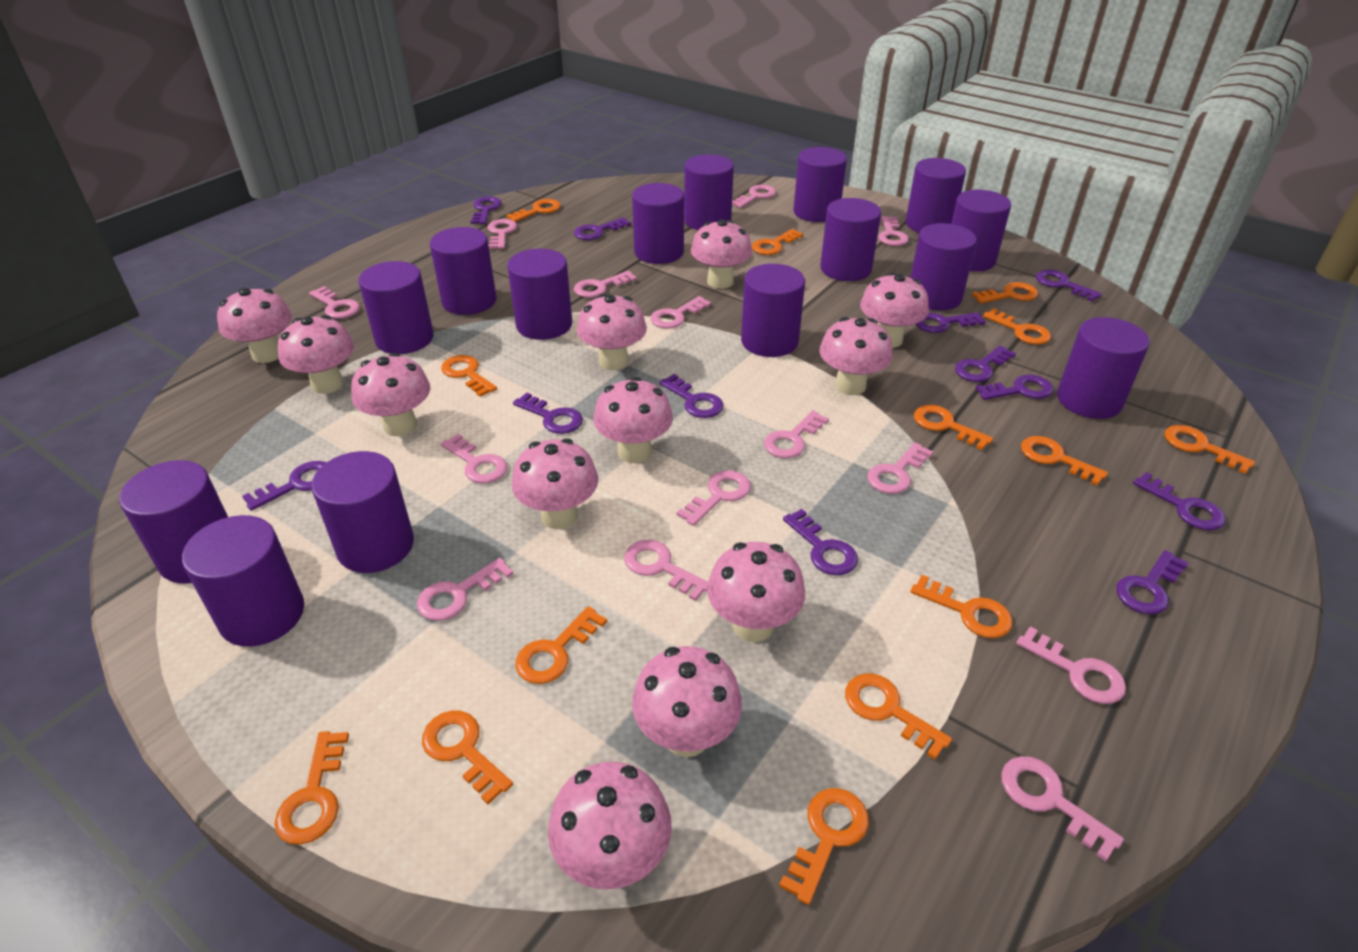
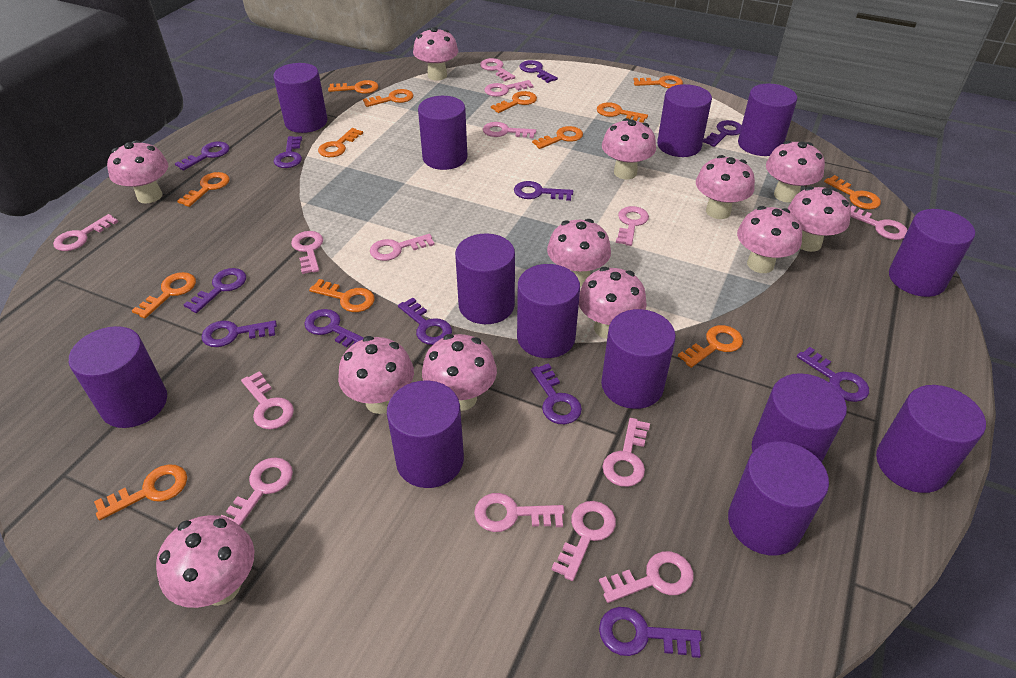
orange key: [274,731,349,845] [422,711,513,804] [441,355,497,397] [506,199,561,222] [515,606,607,684] [752,229,803,255] [779,788,869,905] [845,673,952,759] [911,575,1013,638] [914,405,993,450] [972,282,1038,303] [983,308,1051,345] [1021,436,1108,485] [1164,425,1255,474] = 14 -> [94,464,187,520] [132,272,196,318] [177,172,230,207] [309,279,375,312] [318,128,363,157] [328,80,378,94] [363,89,413,107] [491,91,537,113] [532,126,583,149] [597,102,648,123] [633,75,683,88] [678,325,743,368] [824,175,881,209] = 13
purple cylinder: [119,460,228,584] [182,515,304,647] [311,451,414,573] [358,261,434,354] [430,227,496,315] [507,249,572,340] [632,183,684,264] [684,154,734,230] [741,264,805,357] [793,147,847,222] [820,198,881,281] [906,158,966,233] [911,223,977,311] [951,190,1011,272] [1057,317,1150,419] = 15 -> [69,326,167,428] [273,63,327,133] [387,380,464,488] [418,96,467,170] [455,233,515,324] [517,264,580,358] [601,309,676,409] [657,84,712,157] [728,441,829,555] [738,84,797,156] [752,373,847,462] [876,385,986,493] [889,209,975,297] = 13

